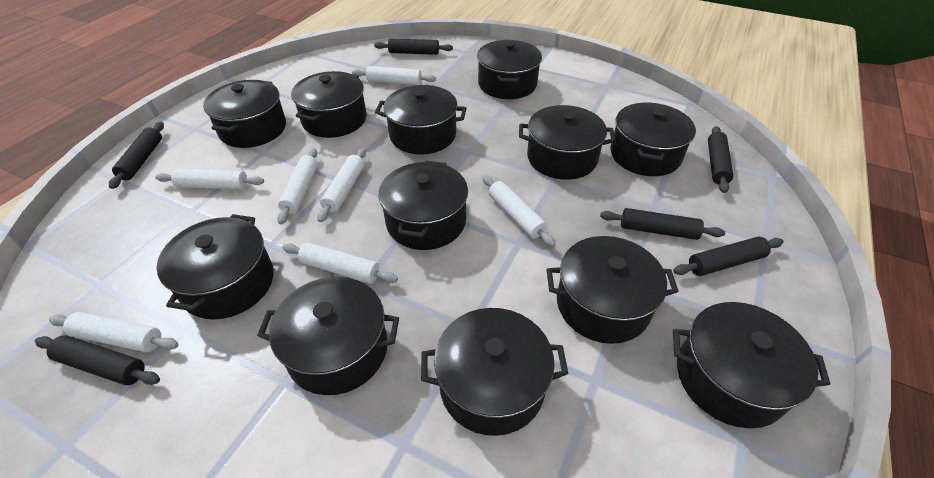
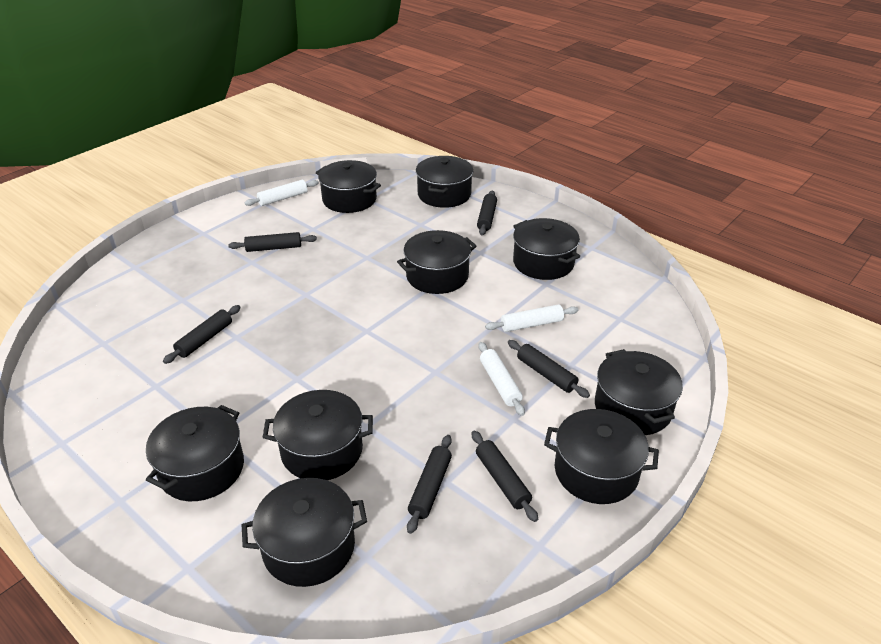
black pot: [156,214,274,320] [203,80,286,148] [257,277,399,395] [291,71,367,138] [375,85,467,154] [379,161,468,250] [421,308,568,436] [477,40,542,99] [519,105,616,180] [546,236,679,344] [611,103,696,176] [673,302,830,428] = 12 -> [146,405,244,501] [242,478,367,587] [263,390,373,480] [316,160,381,213] [397,230,477,294] [416,156,473,208] [513,218,580,280] [544,409,659,504] [595,349,683,435] = 9
white rolling pin: [49,312,179,353] [156,169,264,190] [277,148,318,224] [282,242,398,284] [317,148,366,222] [352,66,436,85] [482,175,556,247] = 7 -> [245,180,319,206] [478,342,525,416] [485,305,579,332] = 3

